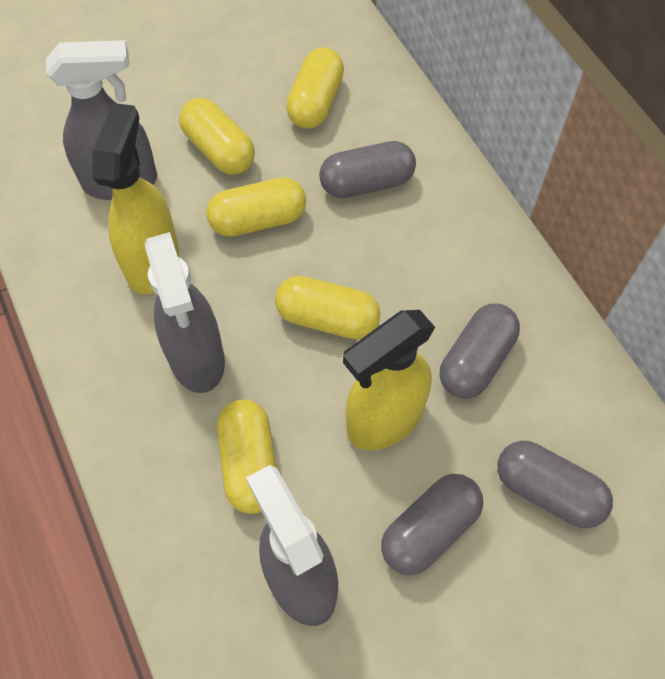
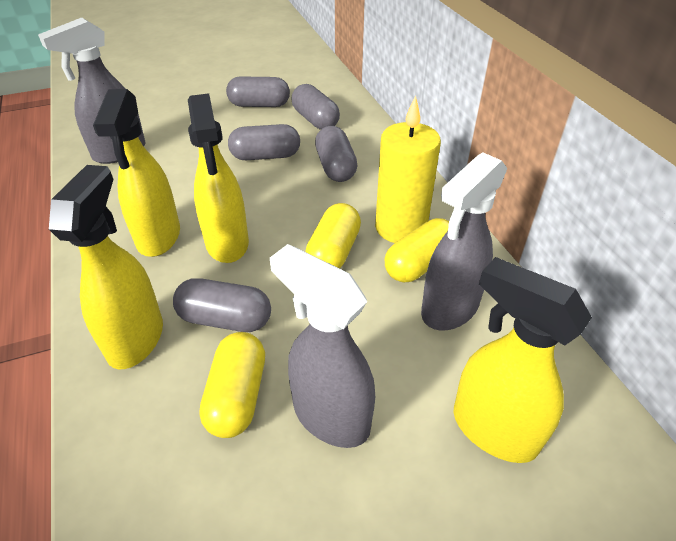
grey capsule: [319,141,416,198] [381,474,483,575] [440,304,520,399] [497,441,613,528] = 4 -> [173,278,271,332] [226,76,290,107] [228,124,300,160] [292,84,340,130] [315,126,358,182] = 5
yellow candle: none = 0 -> [375,95,441,243] = 1
yellow capsule: [179,98,255,175] [206,177,306,237] [217,400,276,514] [275,276,381,339] [286,47,344,129] = 5 -> [199,332,265,438] [305,203,361,269] [385,218,449,282] = 3
yellow spray bottle: [92,103,179,294] [343,310,435,450] = 2 -> [49,165,163,370] [93,89,180,257] [188,93,249,263] [454,257,592,463] = 4

